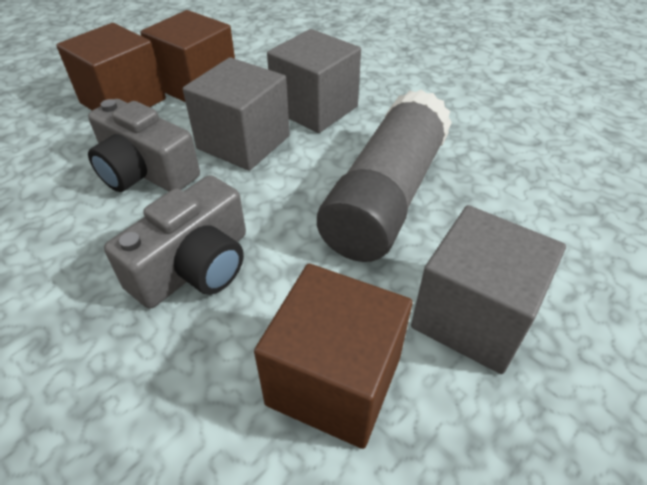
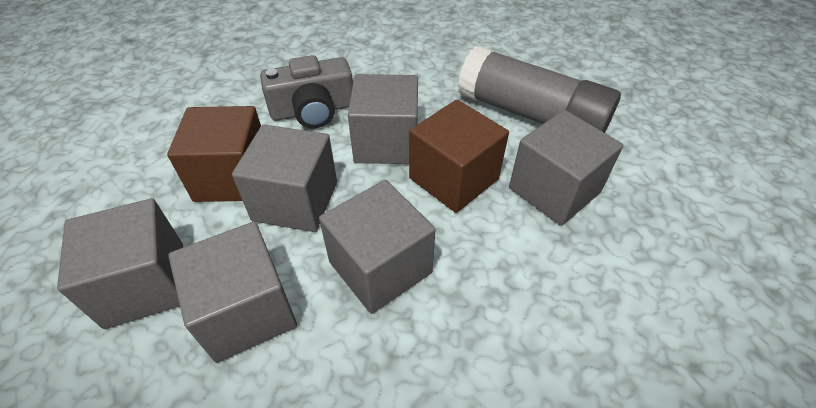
brown cube: [56,23,166,110] [140,10,235,102] [254,264,412,449] = 3 -> [167,106,261,202] [409,100,509,213] = 2
grey camera: [88,99,200,192] [104,175,246,308] = 2 -> [260,55,353,128] = 1
grey cube: [183,57,290,171] [267,29,361,133] [411,205,566,374] = 3 -> [57,198,183,329] [168,222,297,363] [232,125,337,232] [319,180,436,314] [348,74,418,164] [509,110,623,226] = 6

